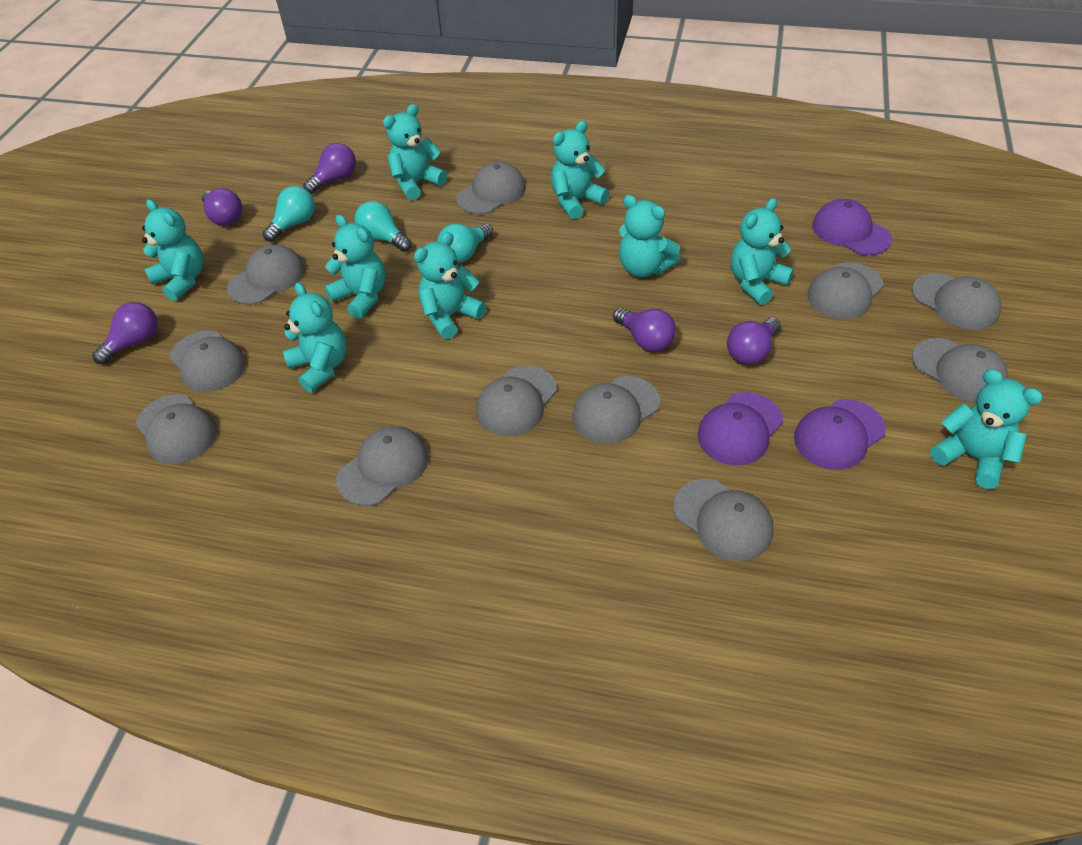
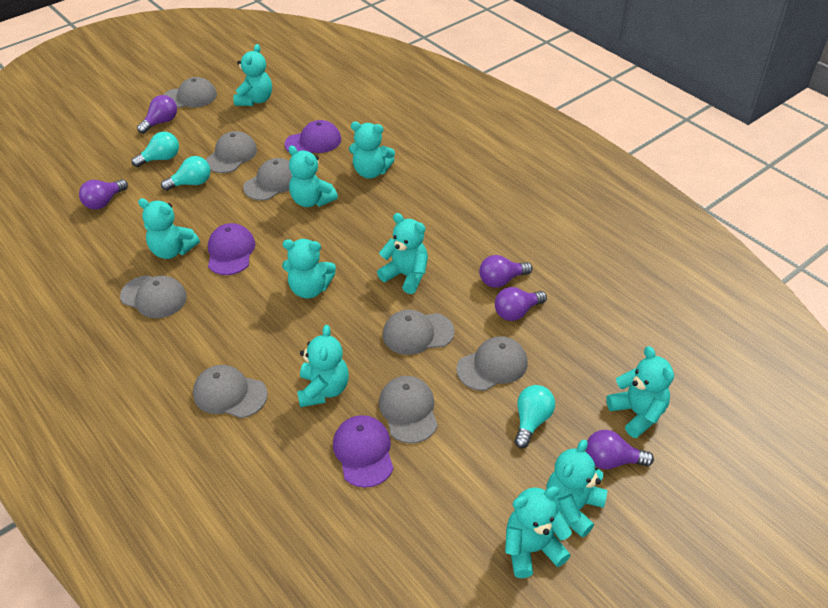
grey cap: [136,395,217,464] [169,331,246,392] [227,245,305,304] [336,426,429,506] [457,162,526,214] [476,366,557,436] [572,376,660,444] [674,479,773,561] [807,262,884,319] [912,273,1001,330] [912,338,1008,403] = 11 -> [120,275,187,318] [164,77,217,108] [193,365,268,418] [205,131,257,173] [243,158,292,201] [379,376,438,443] [383,309,454,355] [456,336,528,391] = 8
turquoise teddy bear: [142,199,204,301] [283,282,347,393] [324,215,385,319] [383,104,447,200] [414,232,486,339] [551,121,609,219] [619,195,680,277] [731,198,794,305] [930,369,1043,489] = 9 -> [138,198,200,259] [233,44,272,106] [282,239,336,299] [289,146,338,207] [297,325,349,407] [349,122,395,179] [377,213,428,294] [505,486,572,578] [546,439,607,538] [606,346,674,438] = 10

